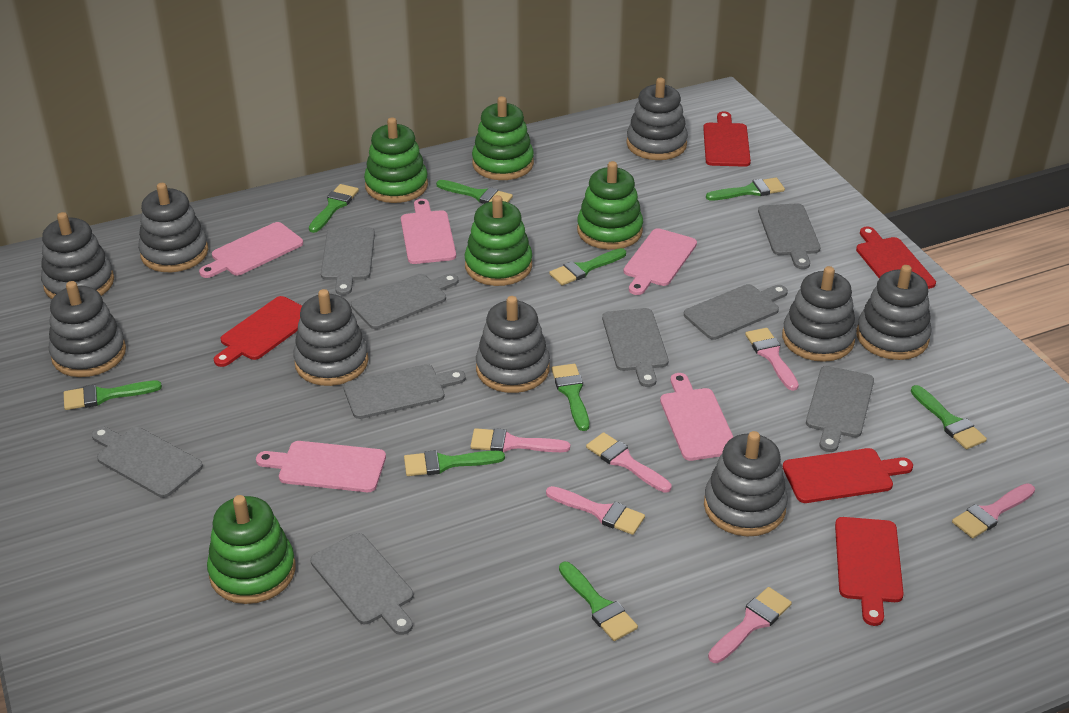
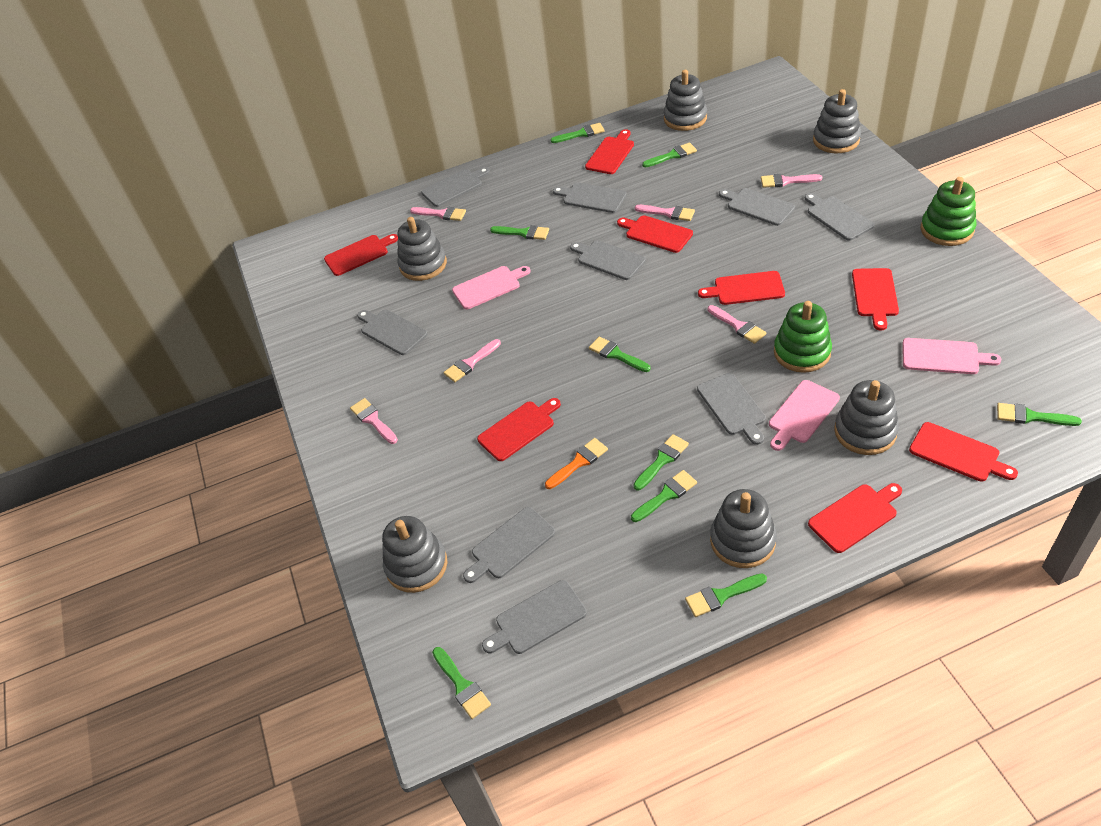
green stacking toy: [207,495,296,604] [364,118,428,203] [464,195,532,286] [472,96,534,180] [577,161,643,250] = 5 -> [774,301,832,373] [921,177,976,246] = 2
grey stacking toy: [41,212,114,299] [49,281,126,377] [138,183,208,272] [293,289,368,386] [476,296,550,393] [626,78,688,160] [704,431,788,537] [782,266,857,362] [856,265,932,360] = 9 -> [382,516,447,593] [397,217,447,281] [663,70,707,131] [710,489,777,568] [813,89,861,153] [834,380,899,455] = 6
orange brush: none = 0 -> [545,438,608,489] = 1
pink cutting board: [199,222,303,278] [256,441,386,492] [401,199,456,264] [624,228,697,295] [660,373,733,461] = 5 -> [452,266,530,309] [769,380,840,451] [902,338,1001,374] = 3
red cutting board: [214,296,302,367] [703,112,751,167] [783,448,913,503] [835,517,904,626] [856,227,936,289] = 5 -> [324,234,398,276] [477,398,561,461] [585,129,634,174] [617,215,693,253] [698,271,785,305] [808,483,902,553] [852,268,899,330] [909,422,1018,482] = 8

